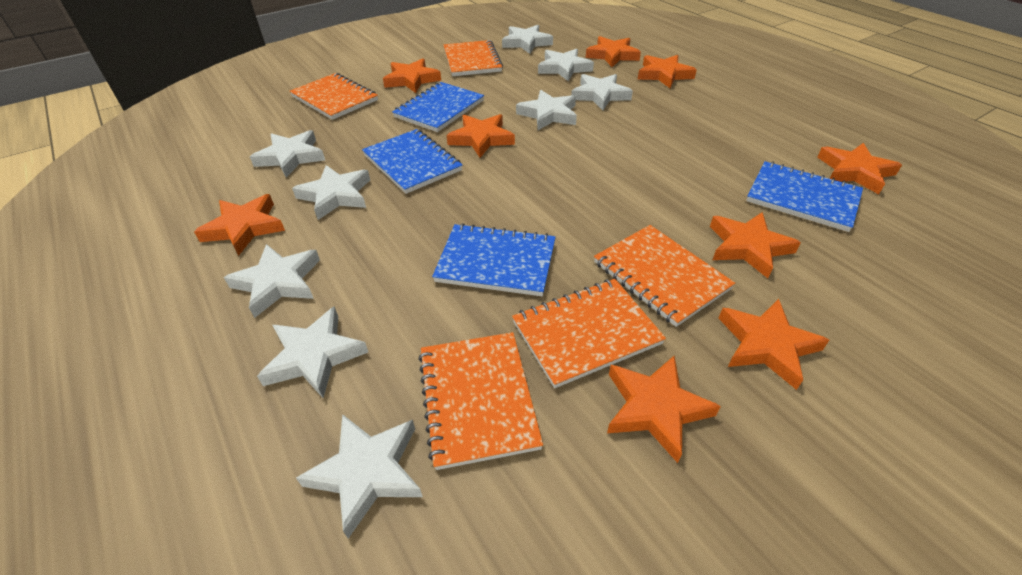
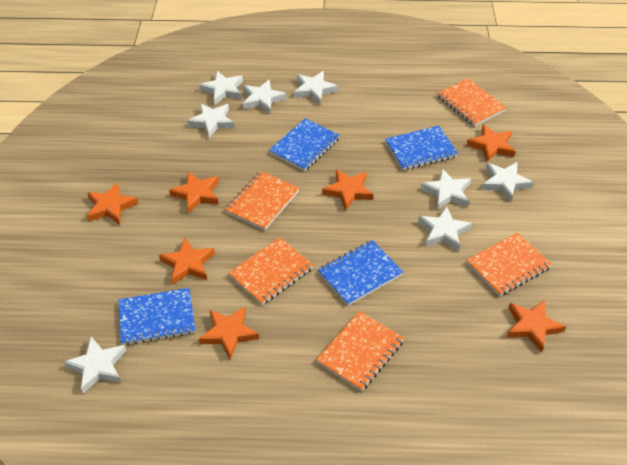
orange star: [194,194,285,256] [383,59,441,93] [447,114,515,158] [586,36,641,67] [607,355,721,463] [637,55,697,88] [710,212,801,278] [718,299,829,390] [817,143,902,194] = 9 -> [87,182,138,225] [159,237,215,285] [169,171,219,213] [199,307,259,360] [322,169,373,211] [466,124,516,162] [506,300,566,353] = 7
white star: [224,244,320,318] [250,130,325,178] [257,306,368,398] [292,165,370,220] [296,414,423,539] [502,25,553,54] [516,90,577,130] [538,49,594,82] [571,74,633,110] = 9 -> [64,337,126,393] [187,103,235,138] [199,71,243,105] [242,79,286,114] [294,71,338,105] [418,206,472,251] [421,169,471,209] [482,162,533,202] = 8

